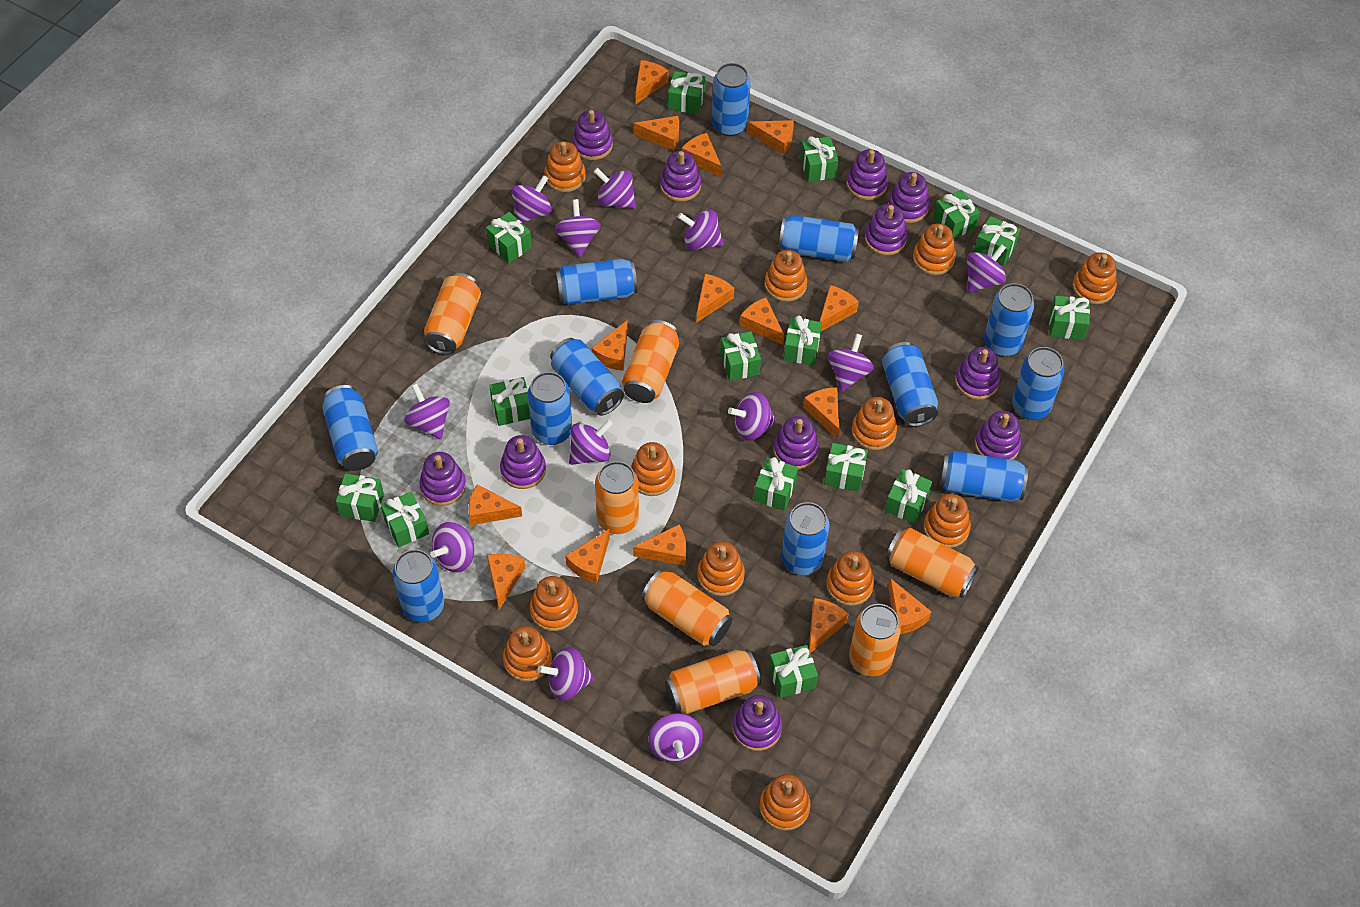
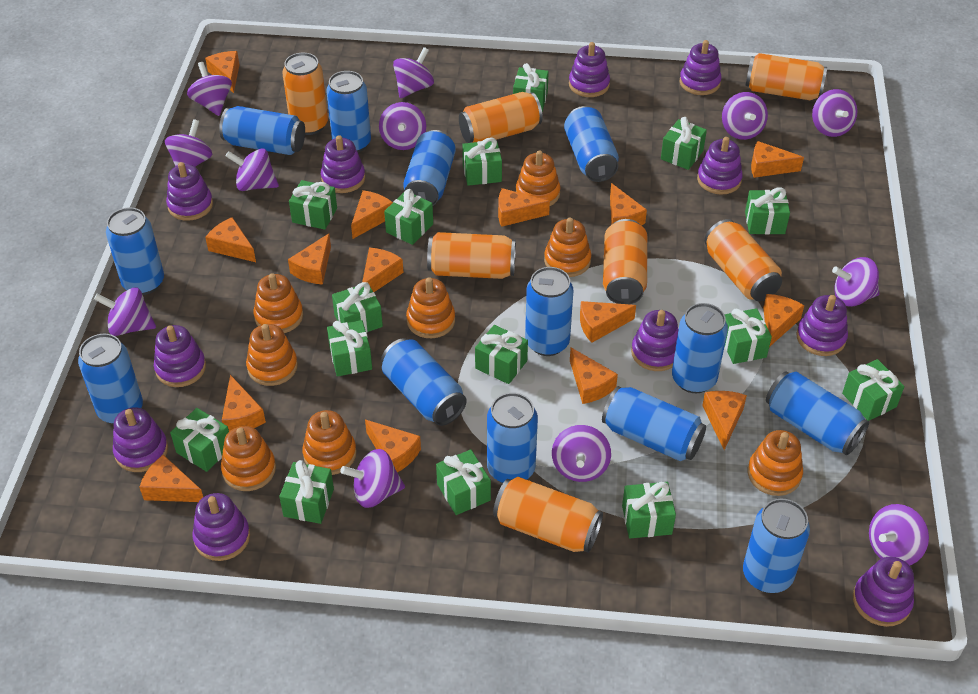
blue can: [322,385,378,471] [393,549,444,622] [528,372,572,445] [550,338,624,416] [556,259,637,305] [712,63,751,136] [779,215,859,262] [781,502,829,575] [882,342,938,427] [939,451,1028,502] [984,283,1034,356] [1012,347,1064,420] = 12 -> [78,334,143,424] [106,207,164,295] [219,106,305,155] [326,71,371,153] [381,338,467,426] [403,130,456,206] [487,392,538,483] [525,267,573,356] [564,106,619,182] [602,386,706,461] [672,303,728,393] [743,499,810,593] [766,371,869,455] = 13
orange stacking toy: [503,626,552,682] [530,576,578,631] [544,141,586,192] [631,442,675,496] [697,541,745,596] [759,774,811,831] [764,250,807,302] [826,551,874,606] [852,397,897,450] [913,224,956,275] [923,494,971,548] [1073,252,1117,304] = 12 -> [221,426,276,491] [246,324,298,386] [254,273,303,333] [302,410,357,475] [406,278,455,338] [516,151,560,206] [544,218,591,277] [748,430,803,496] = 8

